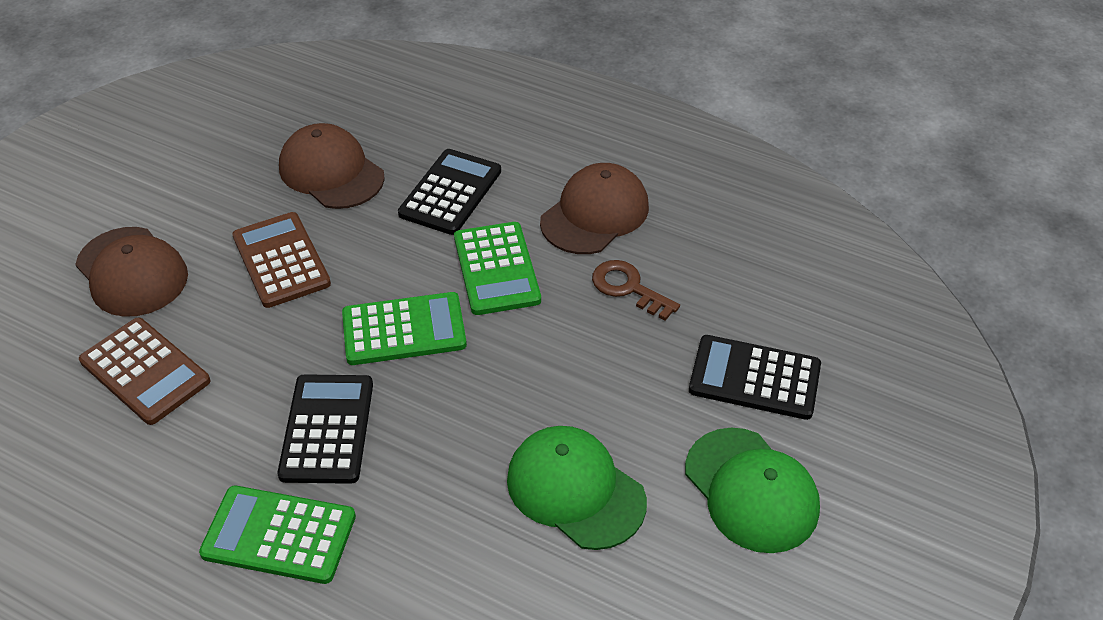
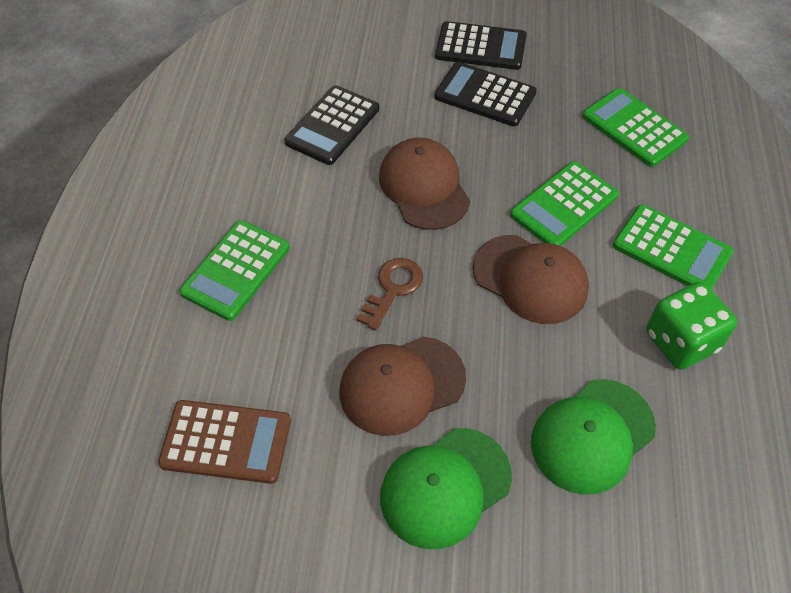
brown calculator: [79,318,210,425] [232,212,331,308] = 2 -> [158,400,291,484] = 1
green calculator: [199,486,356,584] [342,292,467,365] [454,222,541,315] = 3 -> [179,220,290,321] [510,161,619,246] [582,88,689,167] [613,204,734,289] = 4
green dice: none = 0 -> [646,282,737,369] = 1

